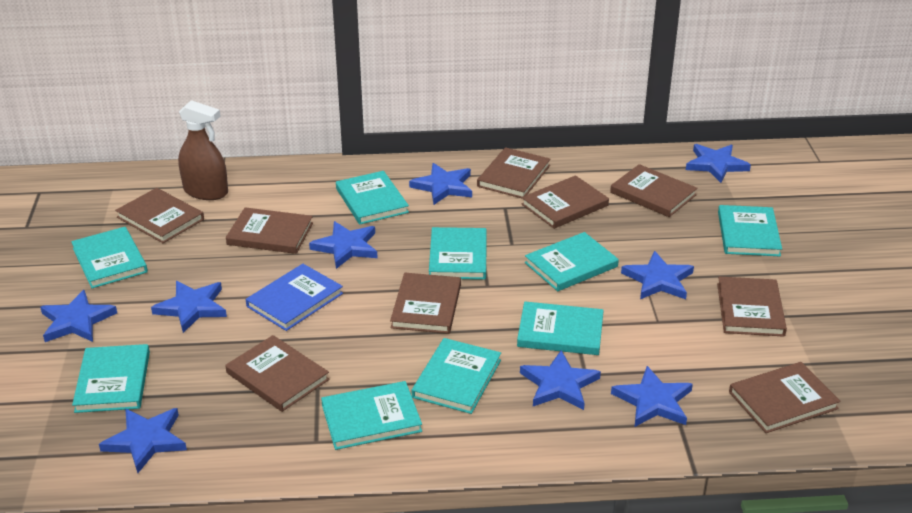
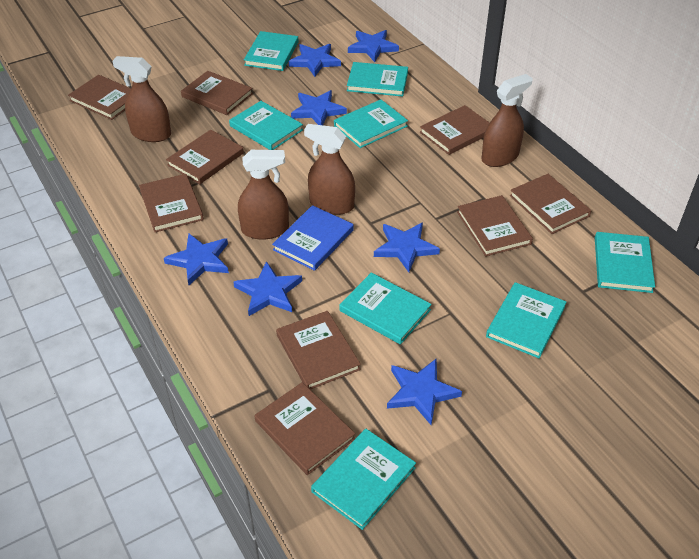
blue star: [40,290,117,342] [99,408,187,473] [151,281,227,333] [309,221,378,269] [409,163,472,205] [520,350,601,410] [611,366,693,427] [621,251,694,299] [686,144,751,183] = 9 -> [164,233,229,285] [233,261,302,316] [289,44,341,77] [291,90,347,125] [348,30,399,62] [374,223,440,272] [387,359,462,425] = 7
brown spray bottle: [178,100,228,200] = 1 -> [112,56,171,142] [238,150,289,240] [304,124,355,215] [481,74,533,167] = 4
turquoise book: [71,227,148,288] [72,344,150,413] [321,381,422,450] [336,171,409,225] [412,338,501,414] [429,227,487,280] [517,302,604,355] [525,232,619,291] [718,205,782,256] = 9 -> [229,101,303,150] [244,31,299,71] [311,429,416,530] [334,100,408,148] [339,273,432,345] [347,62,408,97] [486,282,566,358] [595,232,655,293] = 8

